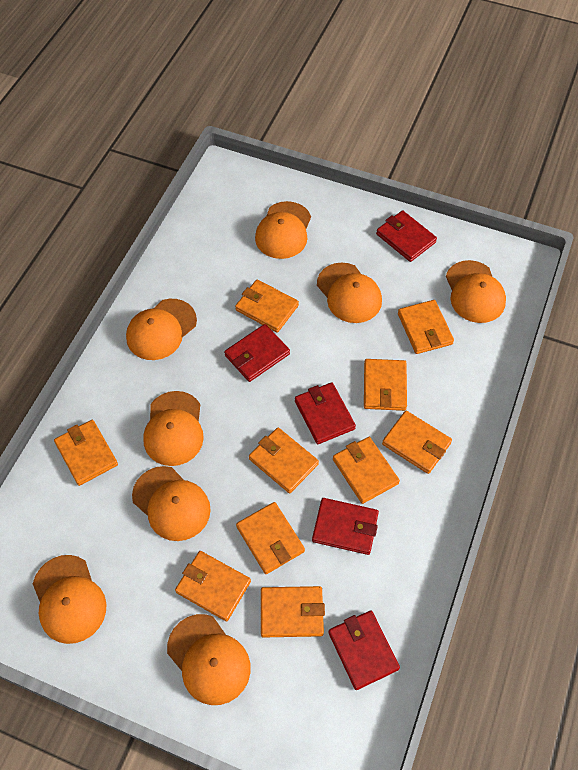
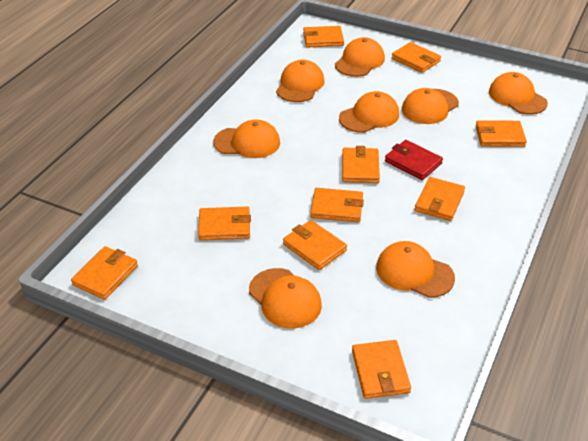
red wallet: [224,324,290,382] [295,382,356,444] [312,498,379,555] [328,611,400,690] [376,210,437,262] = 5 -> [385,140,443,180] = 1

